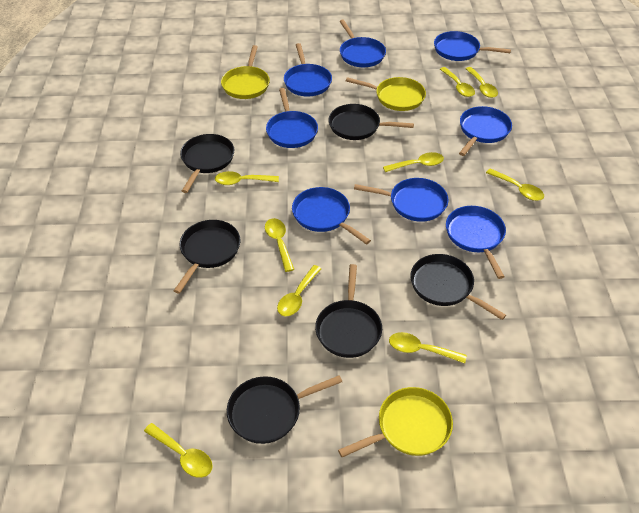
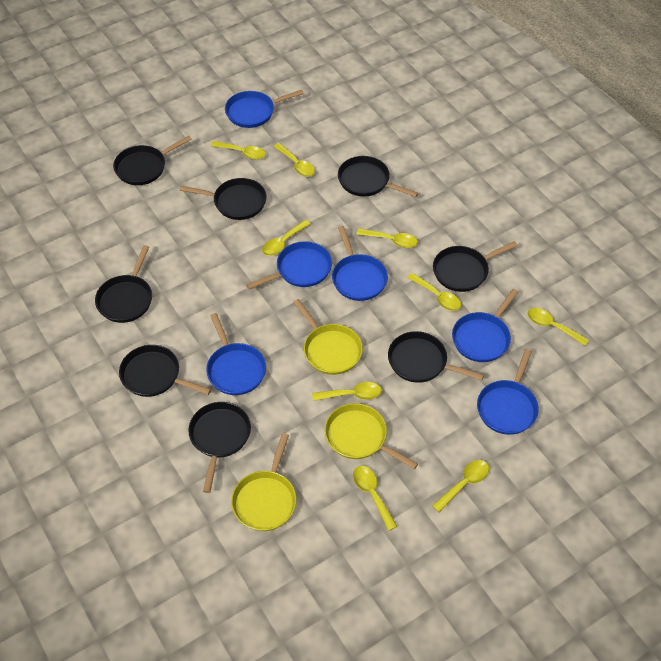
black pan: [174,220,240,294] [180,134,234,193] [227,375,342,444] [315,264,382,358] [328,104,414,140] [410,254,506,320] = 6 -> [95,245,152,323] [113,136,192,185] [119,345,211,397] [180,178,267,220] [188,402,251,493] [338,156,418,197] [388,331,484,383] [433,241,518,292] = 8
blue pan: [266,88,318,148] [284,43,332,97] [292,187,371,245] [339,19,386,67] [354,178,448,222] [434,31,511,61] [446,206,506,279] [459,106,512,156] = 8 -> [206,313,266,395] [225,90,304,128] [246,241,332,289] [332,226,388,301] [452,289,518,362] [477,349,539,435] = 6

